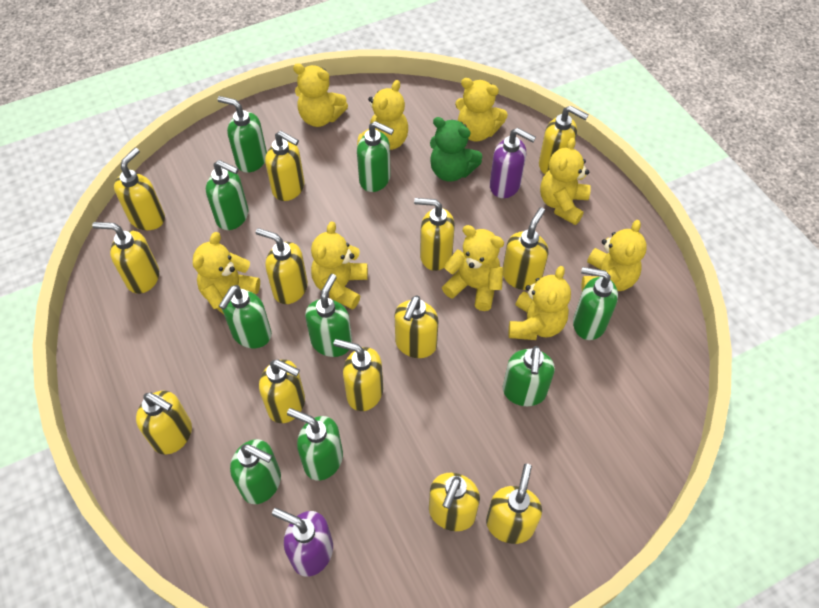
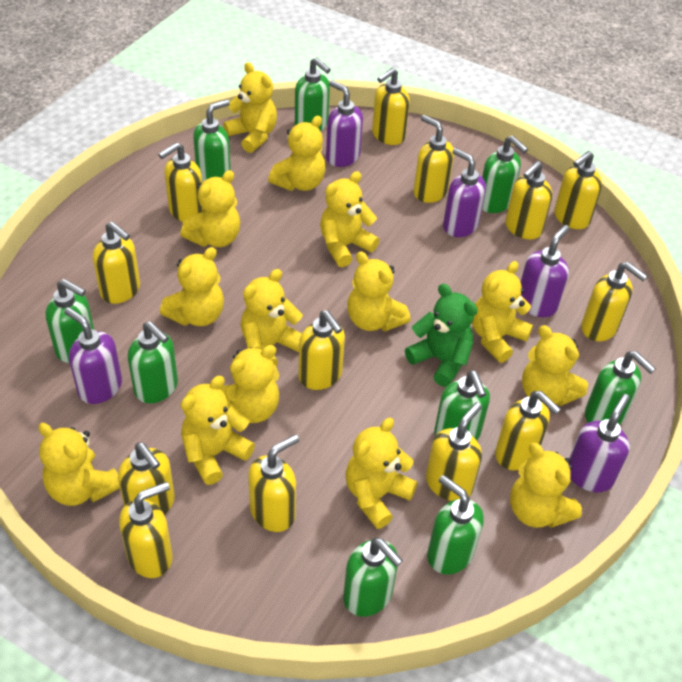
purple soap dispenser: [272,508,333,577] [490,128,536,198] = 2 -> [64,307,122,404] [326,80,363,167] [443,148,486,237] [520,225,570,317] [569,394,630,493] = 5
yellow teddy bear: [193,232,260,314] [293,63,348,127] [311,221,368,310] [357,80,408,150] [442,225,504,311] [455,78,508,142] [509,266,571,340] [540,138,591,225] [581,220,647,291] = 9 -> [38,423,120,506] [160,247,224,326] [180,170,240,247] [181,376,255,485] [221,345,279,423] [223,62,277,153] [241,269,303,366] [268,116,325,191] [320,171,379,267] [346,418,418,529] [347,251,411,331] [472,261,533,363] [510,443,582,528] [522,325,588,406] = 14

